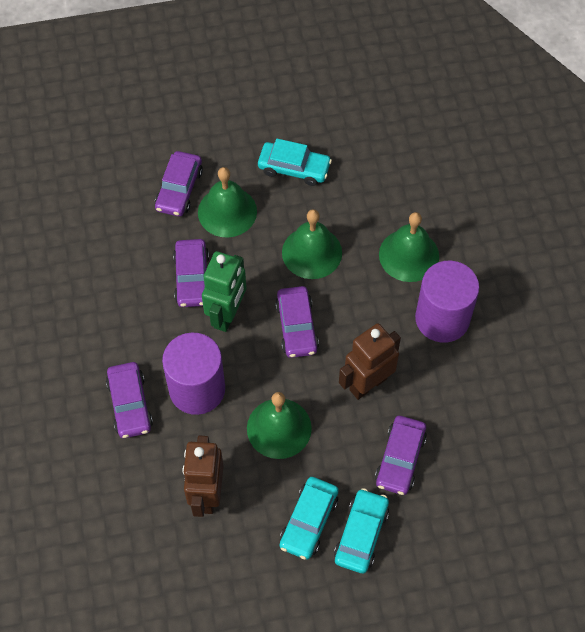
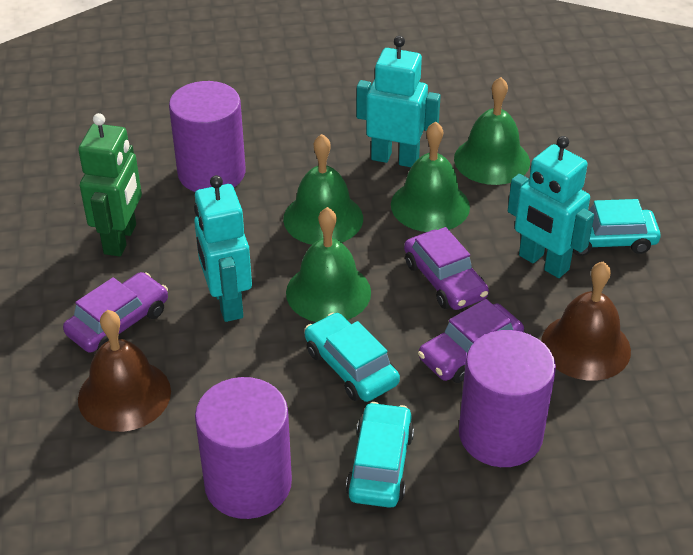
brown bell: none = 0 -> [78,310,171,432] [541,261,631,381] = 2
brown robot: [183,436,223,517] [339,323,401,400] = 2 -> none = 0
purple car: [106,362,153,438] [155,151,203,217] [173,239,209,307] [275,286,319,358] [375,416,427,495] = 5 -> [63,272,168,353] [404,227,489,310] [418,299,524,383] = 3
purple cylinder: [162,333,225,415] [415,261,479,343] = 2 -> [169,81,246,192] [195,377,292,519] [459,330,556,467] = 3
turquoise robot: none = 0 -> [194,175,252,322] [356,36,441,167] [508,136,594,278] = 3

